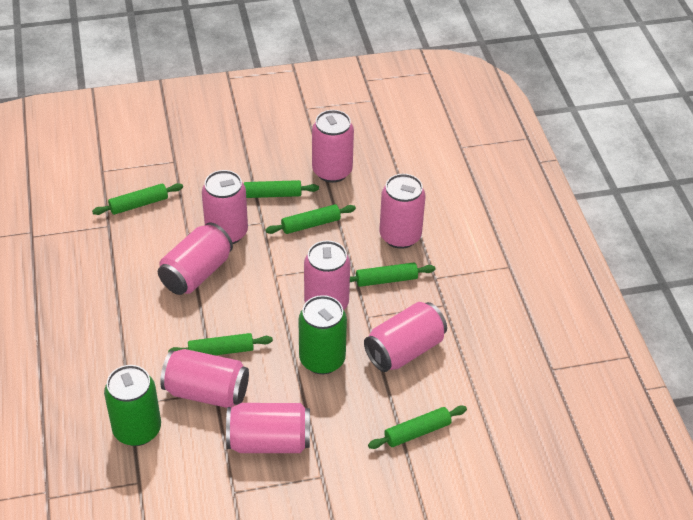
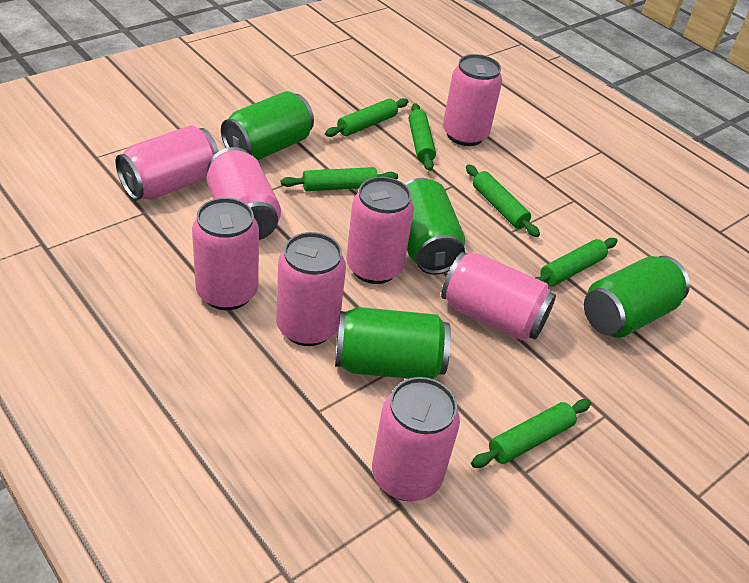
green can: [104,365,161,446] [299,295,347,374] = 2 -> [221,91,314,160] [335,307,451,379] [405,178,465,275] [584,256,690,338] = 4

